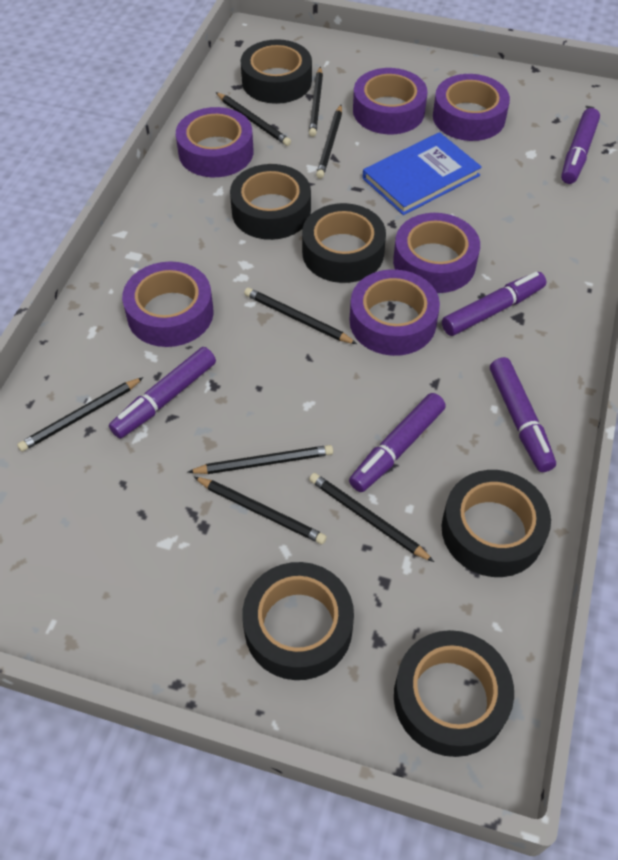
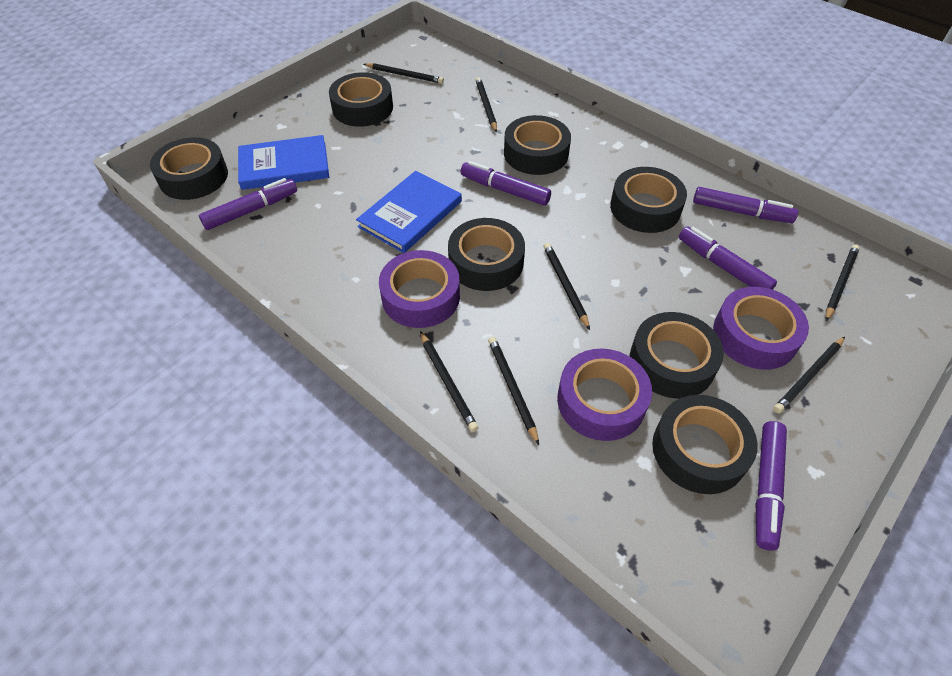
black pencil: [17,377,144,452] [188,445,333,474] [194,477,327,544] [216,92,291,146] [244,288,357,344] [309,67,323,137] [309,473,434,562] [316,105,342,179] = 8 -> [364,63,444,84] [420,331,478,432] [475,77,497,133] [488,337,539,445] [544,243,590,330] [773,337,845,413] [825,244,860,321] = 7
black tape: [230,164,311,240] [240,39,312,104] [242,562,354,680] [302,203,386,283] [394,630,514,757] [442,470,551,577] = 6 -> [150,137,228,200] [329,72,393,127] [448,218,525,291] [504,115,571,175] [610,167,687,233] [630,312,724,399] [652,395,758,494] = 7
blue book: [363,132,482,215] = 1 -> [238,135,329,190] [356,171,462,253] = 2
purple tape: [122,261,214,347] [176,107,253,177] [350,269,440,356] [353,68,428,134] [393,213,480,293] [433,74,510,141] = 6 -> [379,250,460,328] [557,349,652,441] [713,287,809,370] = 3

